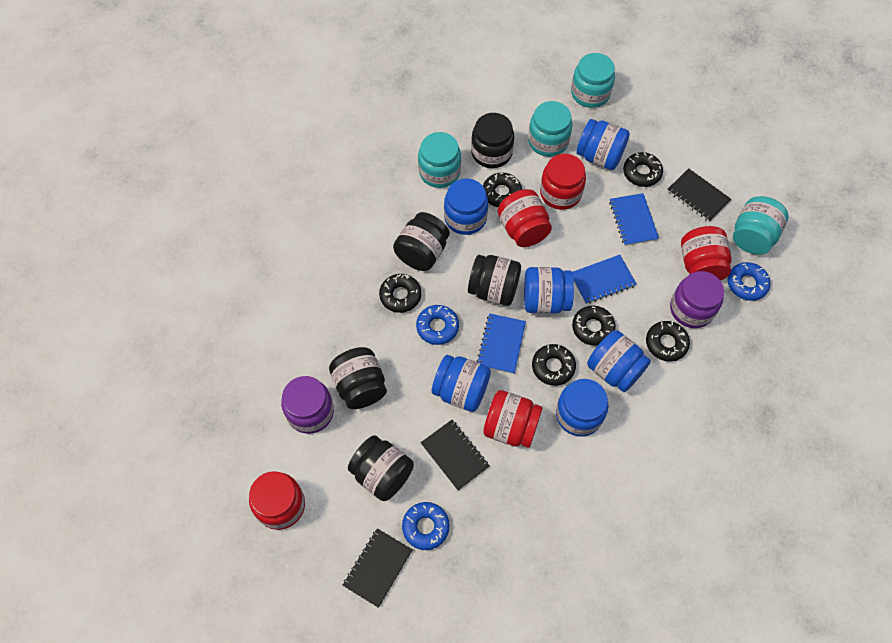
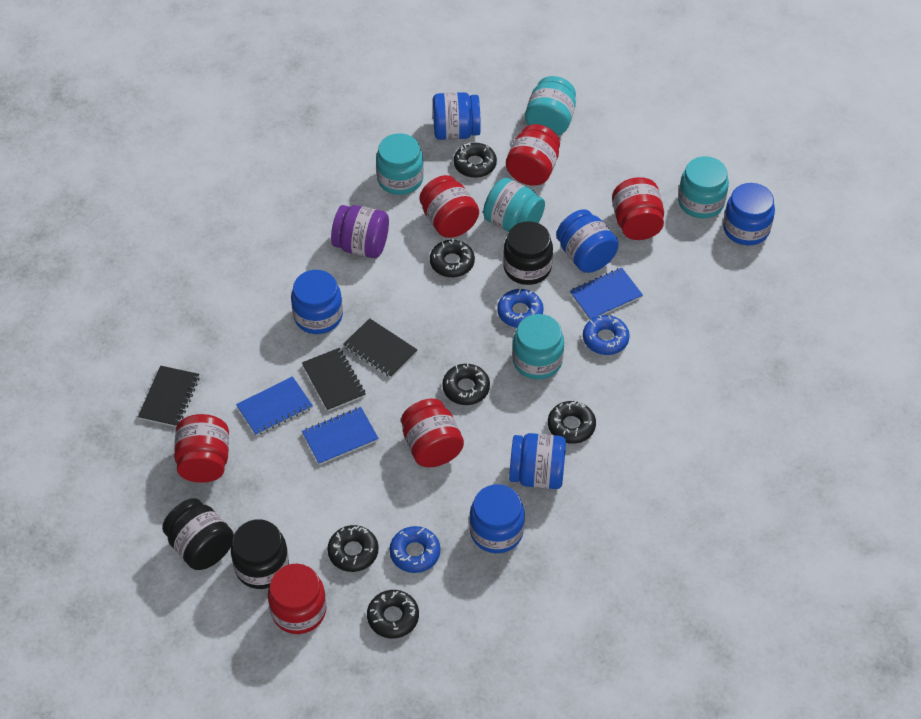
black jar: [329,347,387,409] [348,435,414,501] [393,212,449,271] [468,255,521,306] [471,113,514,168] = 5 -> [162,498,234,570] [231,519,289,589] [503,221,553,285] = 3
purple jar: [281,376,334,434] [670,271,724,328] = 2 -> [331,205,389,258] = 1
red jar: [249,471,305,530] [483,390,543,448] [498,189,552,247] [540,154,586,210] [681,226,732,281] = 5 -> [174,414,229,483] [268,564,327,634] [401,399,464,467] [420,175,479,238] [506,124,560,186] [612,177,664,240] = 6
turquoise jar: [418,132,461,188] [528,101,572,157] [571,53,615,108] [733,196,789,255] = 4 -> [376,133,424,195] [483,178,545,232] [512,314,564,379] [525,76,576,136] [678,156,729,218] = 5

